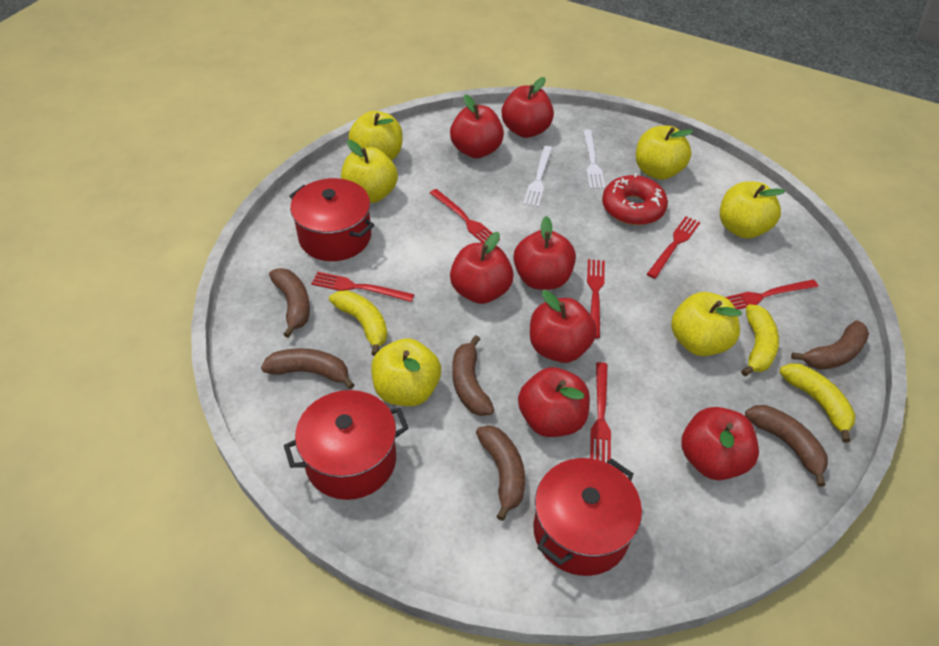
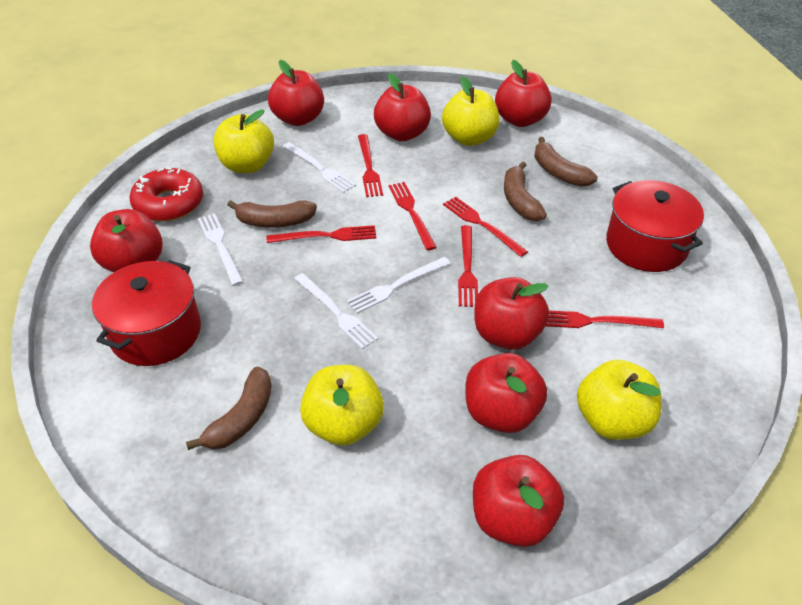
brown banana: [261,348,355,389] [269,268,310,338] [452,335,494,416] [476,425,525,521] [745,405,828,487] [791,321,869,370] = 6 -> [186,366,272,450] [228,200,317,227] [504,162,547,221] [534,137,598,187] = 4
red pot: [284,390,409,500] [289,178,374,261] [533,458,642,576] = 3 -> [92,260,201,366] [606,180,704,272] = 2
white fork: [523,146,552,207] [583,130,605,189] = 2 -> [198,213,243,286] [283,142,356,193] [294,273,378,349] [347,257,450,314] = 4
yellow apple: [341,140,398,203] [349,111,403,161] [371,338,441,406] [636,126,693,180] [671,292,742,356] [720,181,785,239] = 6 -> [214,109,274,173] [300,365,384,446] [442,76,500,146] [577,360,662,440] = 4
yellow banana: [329,290,387,356] [741,304,779,376] [780,363,855,443] = 3 -> none = 0

